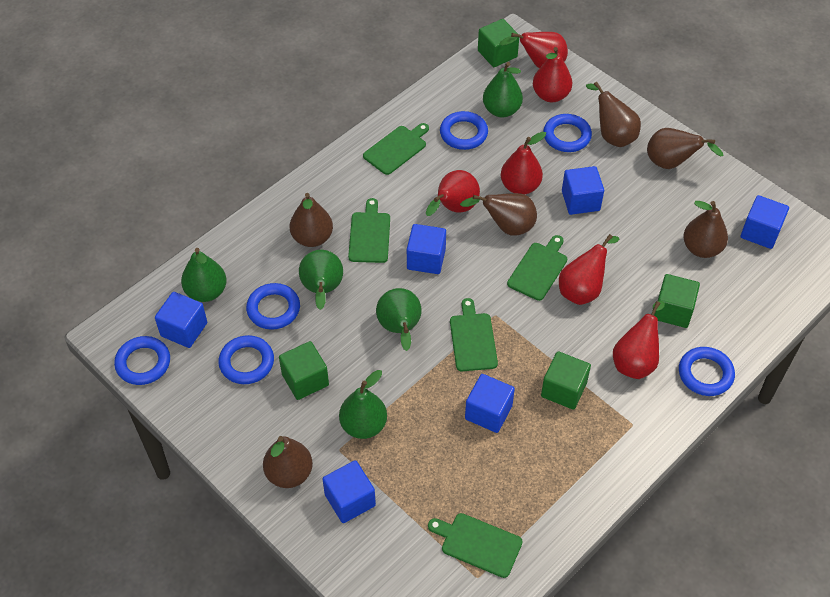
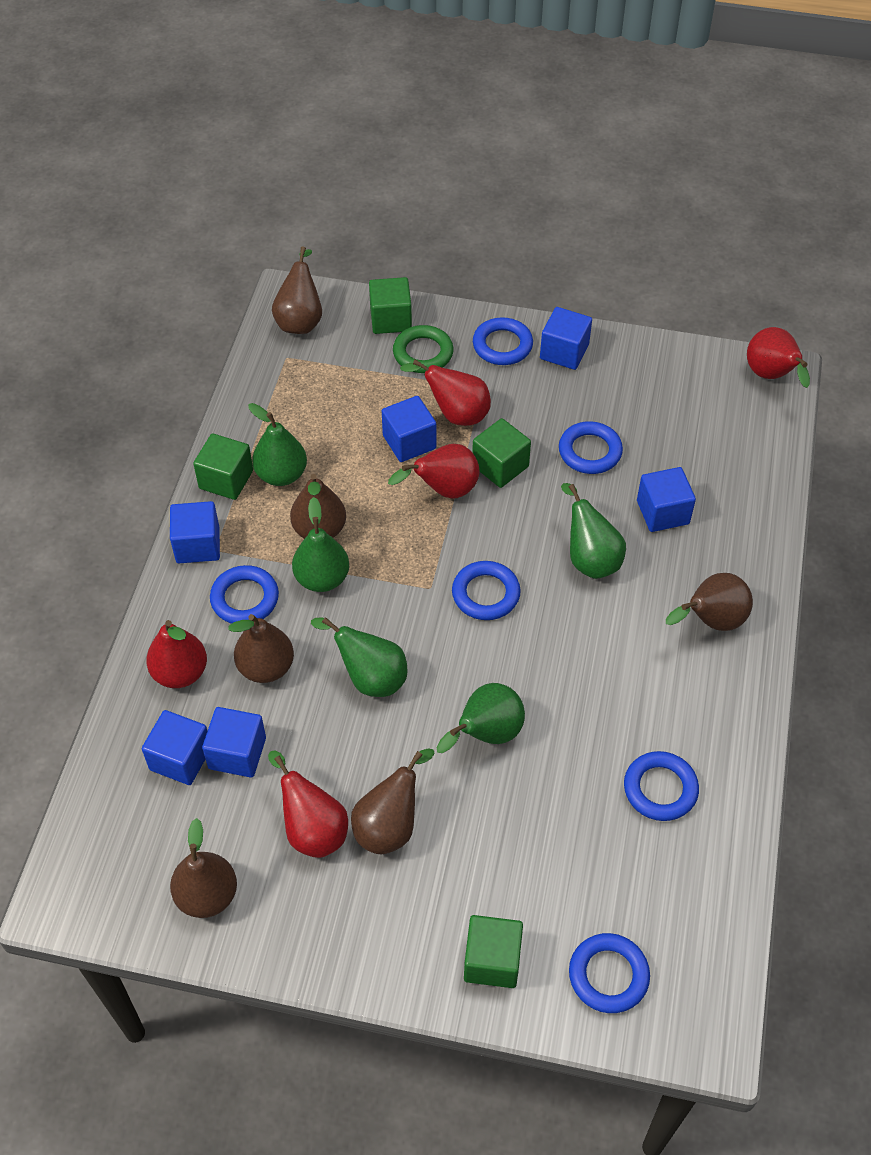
green cutting board: [348,198,390,263] [363,123,429,175] [428,513,523,578] [450,298,498,371] [507,235,567,301] = 5 -> none = 0
green ring: none = 0 -> [393,325,454,373] = 1
red pear: [426,170,480,216] [500,32,568,68] [501,132,546,195] [533,47,572,102] [559,234,619,305] [613,301,665,379] = 6 -> [146,620,207,688] [268,750,348,858] [388,444,480,499] [400,359,491,426] [747,327,810,388] = 5

